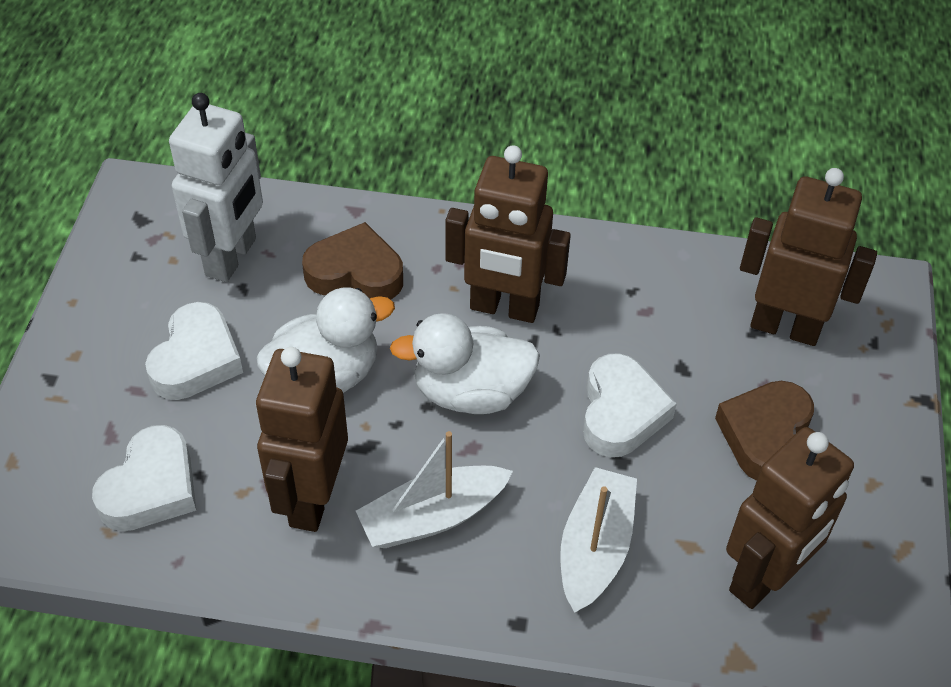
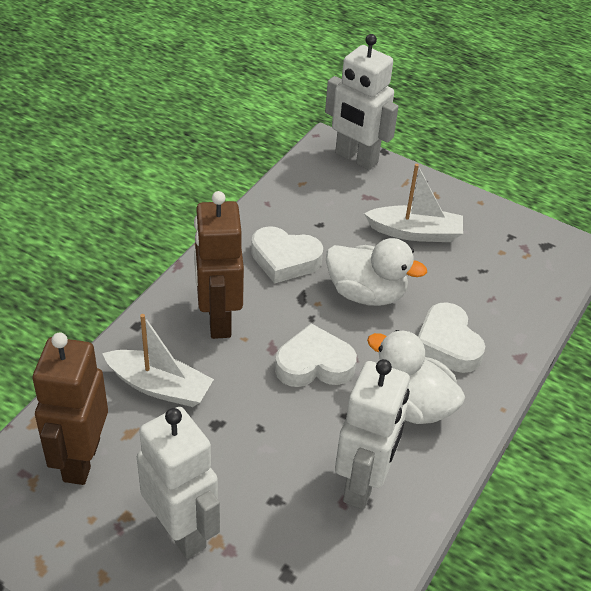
brown heart: [302,222,403,300] [715,381,814,481] = 2 -> none = 0
brown robot: [256,347,348,532] [445,145,571,323] [726,427,854,609] [740,168,877,346] = 4 -> [33,332,108,485] [194,191,244,339] = 2
white robot: [169,93,263,282] = 1 -> [137,407,220,559] [325,34,399,170] [335,359,410,509] = 3

